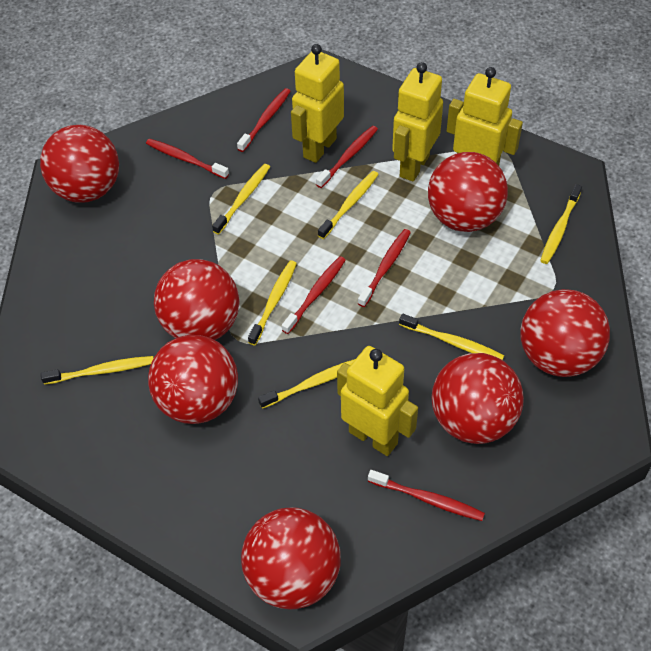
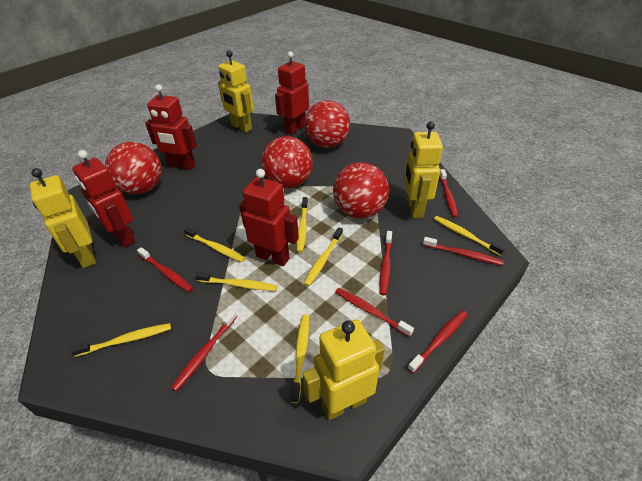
red ball: [40,125,119,203] [148,335,238,424] [154,259,240,340] [241,507,340,610] [428,152,508,232] [432,353,524,444] [520,289,610,377] = 7 -> [105,142,162,194] [261,136,313,188] [304,100,350,148] [333,162,389,219] = 4
red robot: none = 0 -> [72,150,136,247] [145,84,197,170] [239,169,299,266] [275,51,309,135] = 4
red toothbrush: [146,139,229,179] [237,88,291,152] [282,256,346,334] [316,126,378,188] [358,229,411,307] [368,470,485,521] = 6 -> [137,247,193,292] [171,310,237,391] [335,288,414,337] [380,231,392,295] [408,310,468,373] [423,237,504,265] [439,169,458,218] = 7

